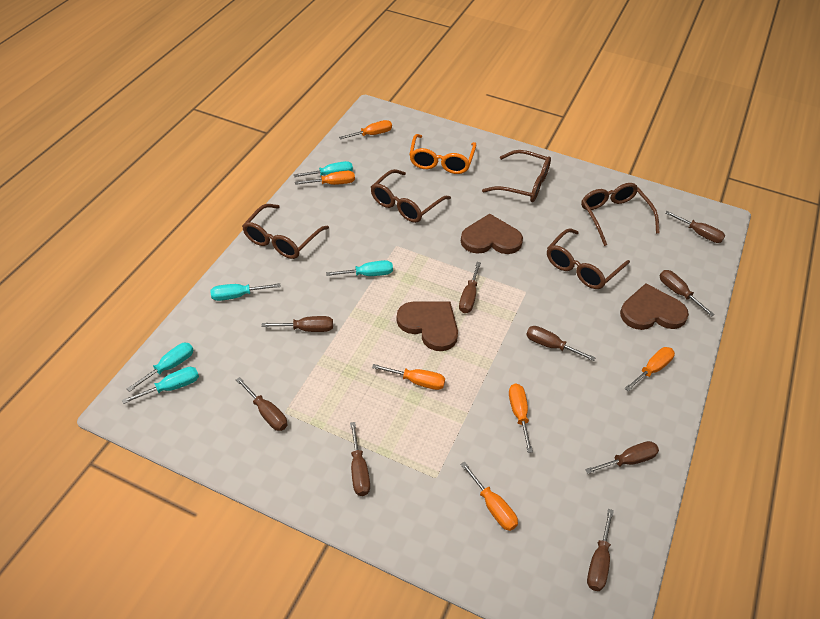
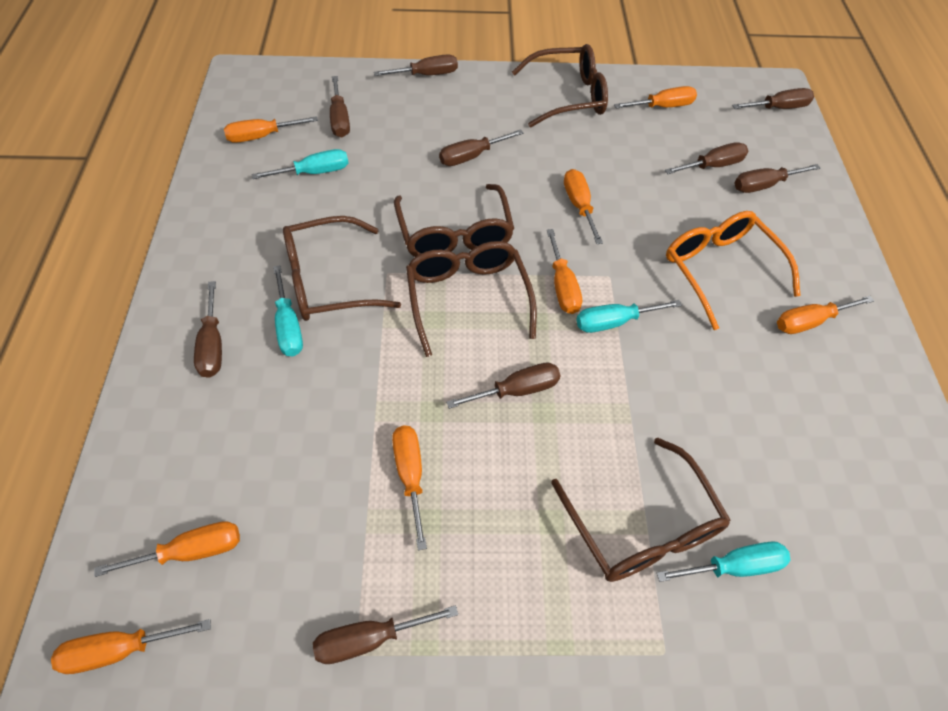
brown heart: [396,302,458,351] [461,214,523,254] [620,283,689,330] = 3 -> none = 0
orange screwdriver: [295,171,355,185] [339,120,392,140] [372,364,445,390] [460,462,518,531] [509,384,533,453] [624,347,675,391] = 6 -> [51,619,211,674] [94,521,240,577] [224,116,318,143] [392,426,427,550] [547,229,582,314] [564,169,603,244] [614,86,697,108] [777,296,874,334] = 8
turquoise screwdriver: [122,367,199,404] [126,343,193,392] [210,283,281,301] [294,161,353,177] [326,260,393,276] = 5 -> [251,149,349,179] [273,265,303,356] [576,300,682,333] [657,542,791,582] = 4

